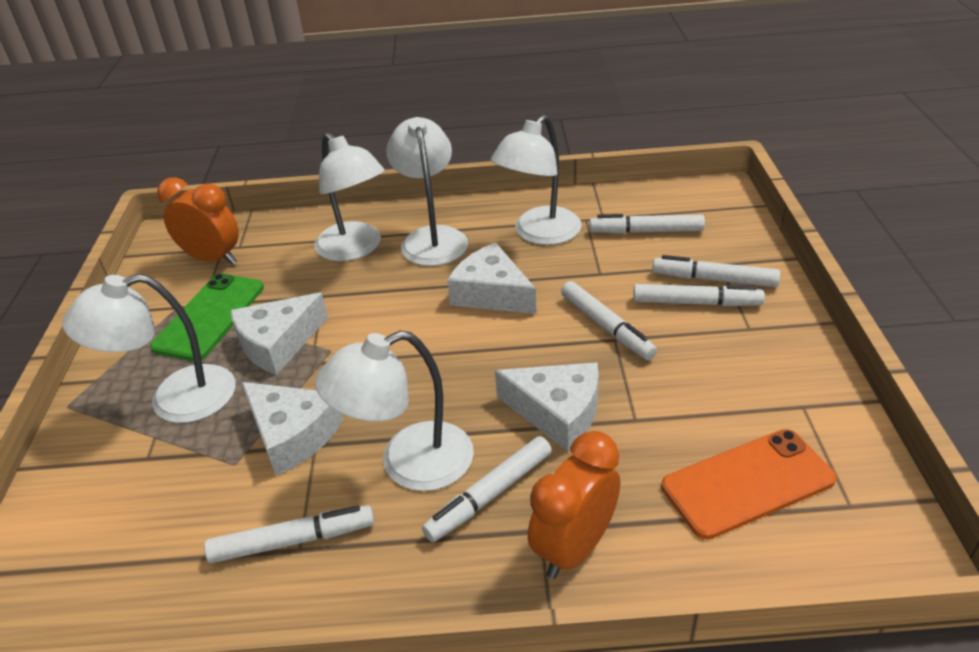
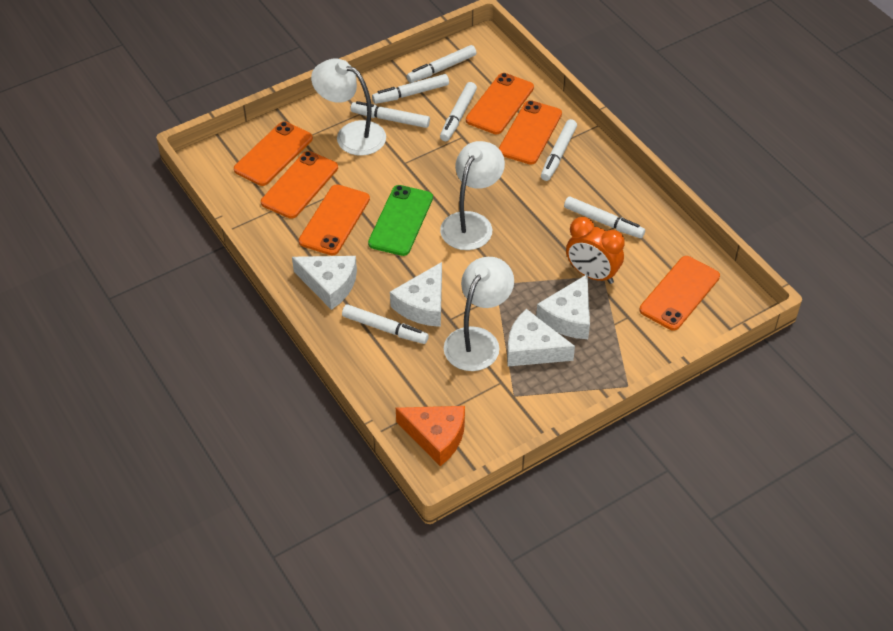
orange cheese: none = 0 -> [396,406,465,466] = 1
orange clock: [157,177,239,265] [528,431,620,579] = 2 -> [566,217,625,284] = 1
orange phone: [661,429,837,540] = 1 -> [234,121,313,186] [261,151,338,219] [299,184,370,255] [466,73,534,134] [499,100,562,164] [639,256,720,331] = 6
white lamp: [62,274,235,423] [314,132,385,261] [315,330,474,491] [386,117,468,266] [491,115,582,245] = 5 -> [311,59,386,156] [440,141,505,250] [444,257,514,371] = 3
white marker: [204,505,374,563] [422,436,552,542] [561,281,657,360] [589,214,705,234] [633,284,765,306] [652,255,780,287] = 6 -> [342,304,429,344] [350,101,430,128] [372,74,449,104] [407,45,476,83] [440,82,477,141] [541,119,577,181] [564,196,645,238] = 7

